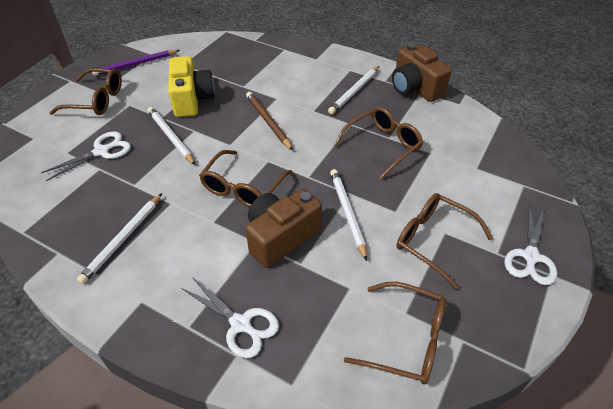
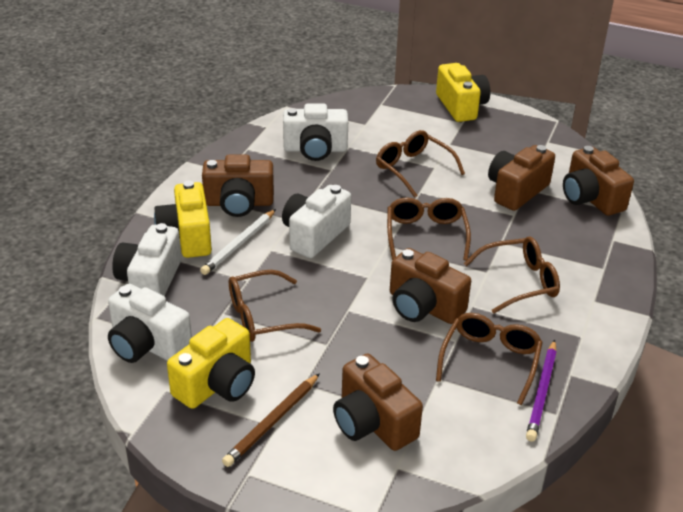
brown camera: [246,189,322,268] [392,43,451,102] = 2 -> [202,154,274,217] [333,354,423,451] [390,248,471,324] [488,145,555,211] [563,146,634,216] = 5
white camera: none = 0 -> [108,284,192,363] [112,223,181,296] [282,185,351,258] [283,103,348,161] = 4
white pencil: [77,193,162,284] [148,107,195,165] [328,66,379,114] [330,169,367,261] = 4 -> [200,209,276,275] = 1
white scissors: [41,132,131,181] [181,277,279,358] [505,205,557,285] = 3 -> none = 0
yellow camera: [168,56,215,117] = 1 -> [154,181,212,258] [167,318,255,409] [436,63,490,122] = 3

